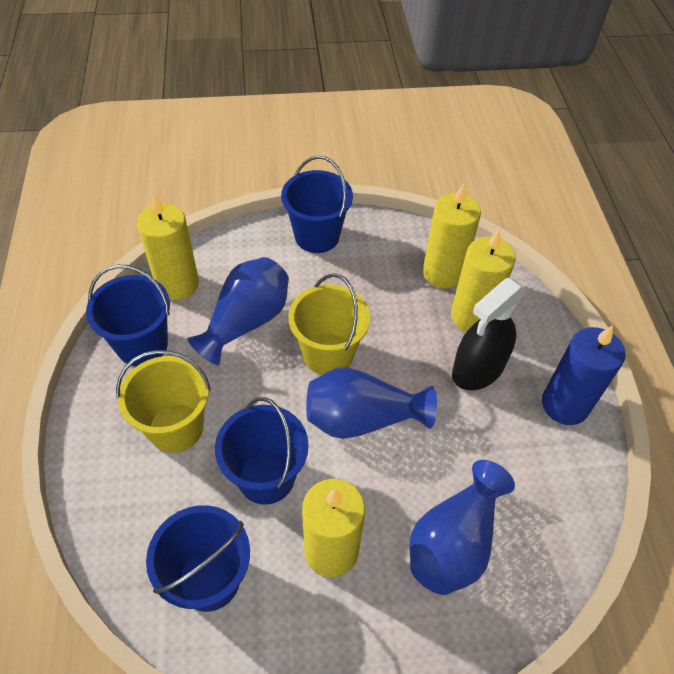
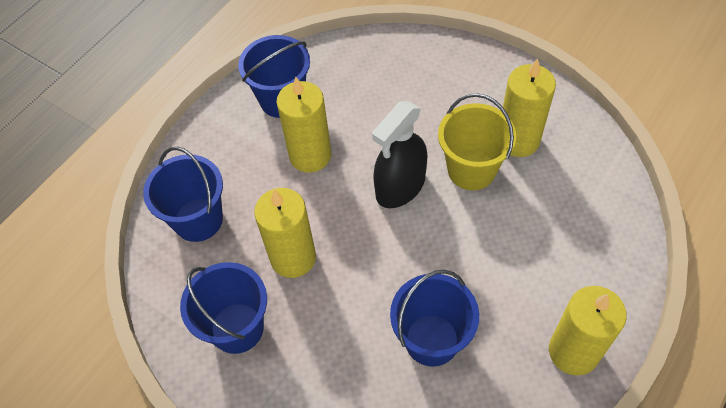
blue candle: [542,325,626,425] = 1 -> none = 0
blue vase: [187,257,289,365] [306,367,437,439] [410,460,515,595] = 3 -> none = 0
yellow bucket: [116,350,211,453] [288,273,370,375] = 2 -> [438,93,516,190] = 1

